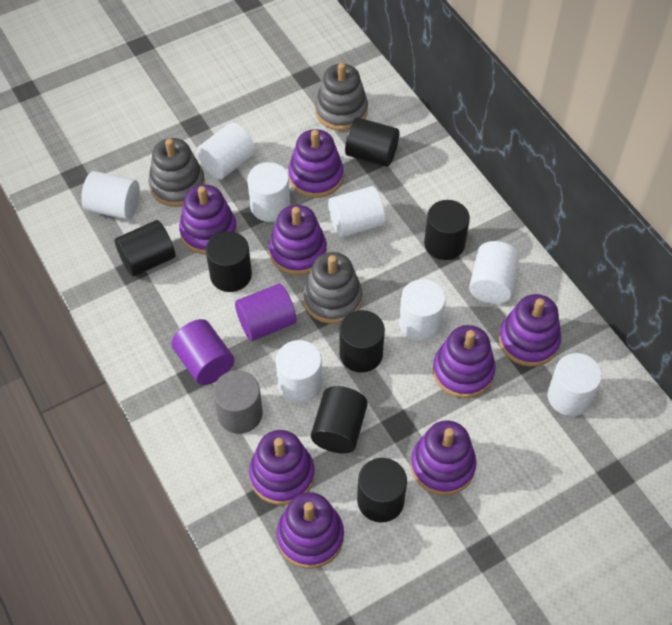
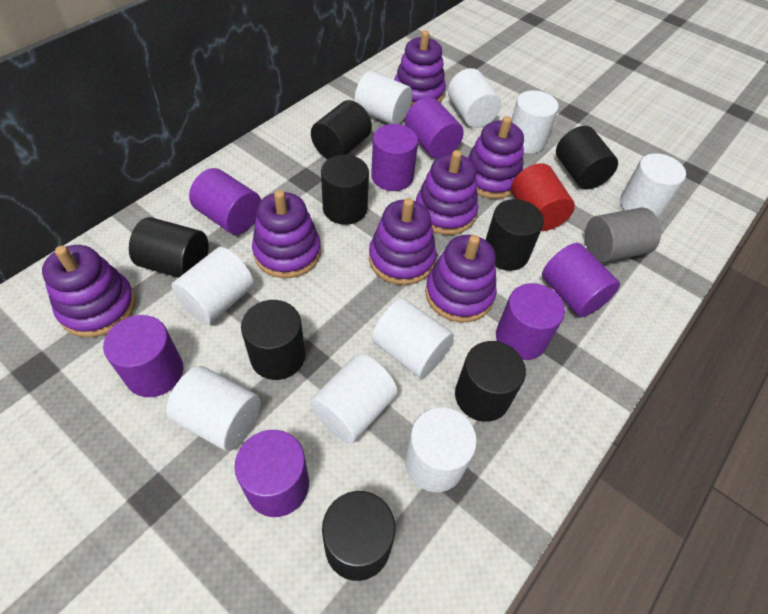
black cylinder: [115,220,175,277] [206,231,252,292] [311,386,368,453] [339,310,385,373] [345,117,399,167] [357,458,407,522] [424,200,470,260] = 7 -> [129,217,208,278] [241,300,305,380] [311,100,372,159] [321,155,369,225] [322,491,395,581] [455,341,526,422] [486,199,544,271] [556,126,618,189] = 8
grey stacking toy: [148,138,205,207] [303,252,362,324] [315,63,368,131] = 3 -> none = 0
purple cylinder: [171,319,234,385] [235,284,297,341] = 2 -> [103,315,183,397] [189,168,261,235] [235,430,309,517] [371,124,418,191] [405,97,464,158] [496,283,565,360] [542,243,620,317] = 7
purple stacking toy: [179,184,237,254] [249,430,315,505] [269,205,327,275] [276,492,344,569] [288,129,344,198] [411,420,477,495] [433,325,496,398] [499,294,561,367] = 8 -> [42,245,136,338] [252,190,321,278] [369,198,436,285] [394,30,446,107] [416,150,478,235] [425,235,497,322] [467,116,524,199] = 7
red cylinder: none = 0 -> [511,163,575,231] = 1
white cylinder: [81,171,140,220] [196,122,255,179] [247,162,290,222] [276,340,322,403] [328,186,385,237] [399,279,446,341] [469,241,520,304] [547,353,602,416] = 8 -> [166,366,261,451] [172,247,254,324] [310,354,398,443] [355,71,412,124] [372,298,454,378] [405,407,477,492] [448,68,501,128] [512,90,559,154] [620,153,686,218] = 9

